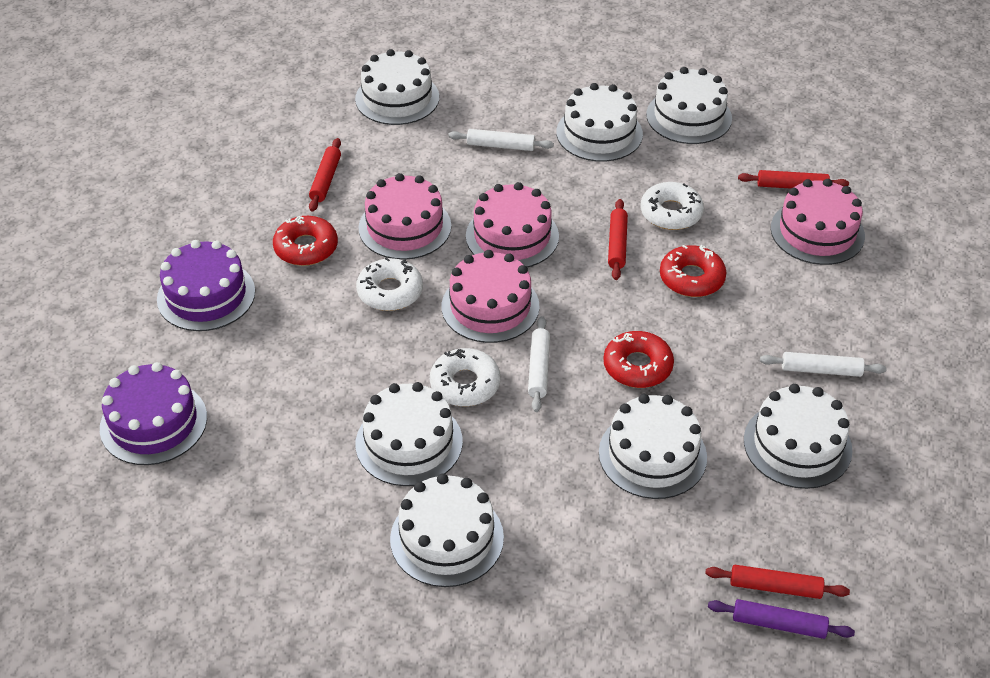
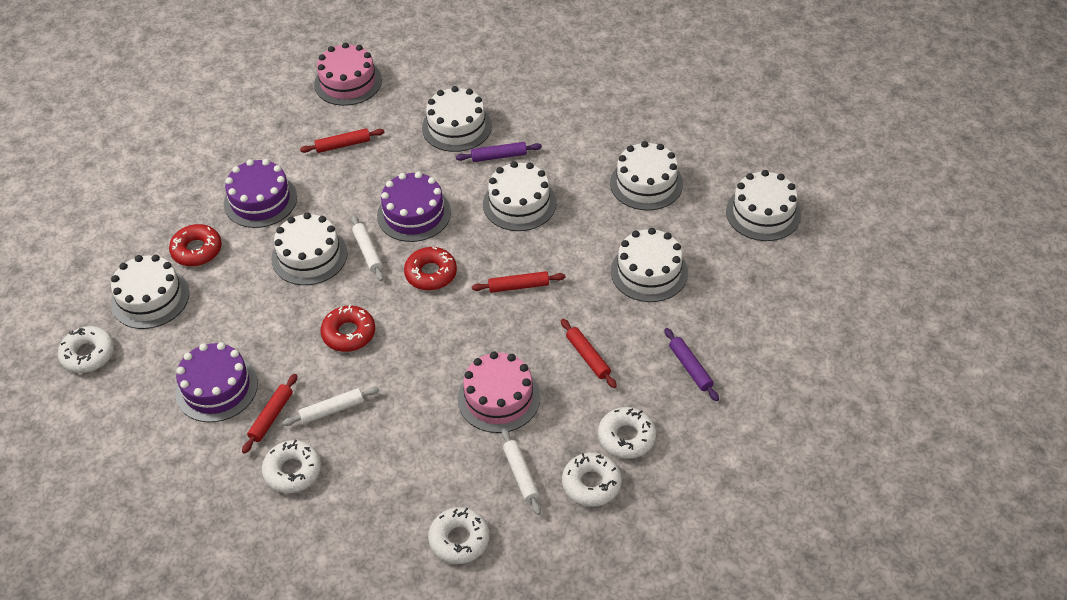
pink cake: [358,173,451,260] [442,250,540,343] [466,182,559,267] [771,179,865,265] = 4 -> [314,43,382,106] [458,351,540,433] = 2
purple cake: [100,362,207,465] [157,240,255,331] = 2 -> [175,342,258,422] [224,159,297,228] [377,172,451,242] = 3
purple rolling pin: [708,599,855,639] = 1 -> [456,142,542,162] [664,328,719,401] = 2
white donut: [356,257,423,311] [430,348,500,406] [641,182,704,230] = 3 -> [58,326,114,373] [262,440,321,493] [428,507,489,564] [562,453,622,507] [598,407,656,459] = 5

